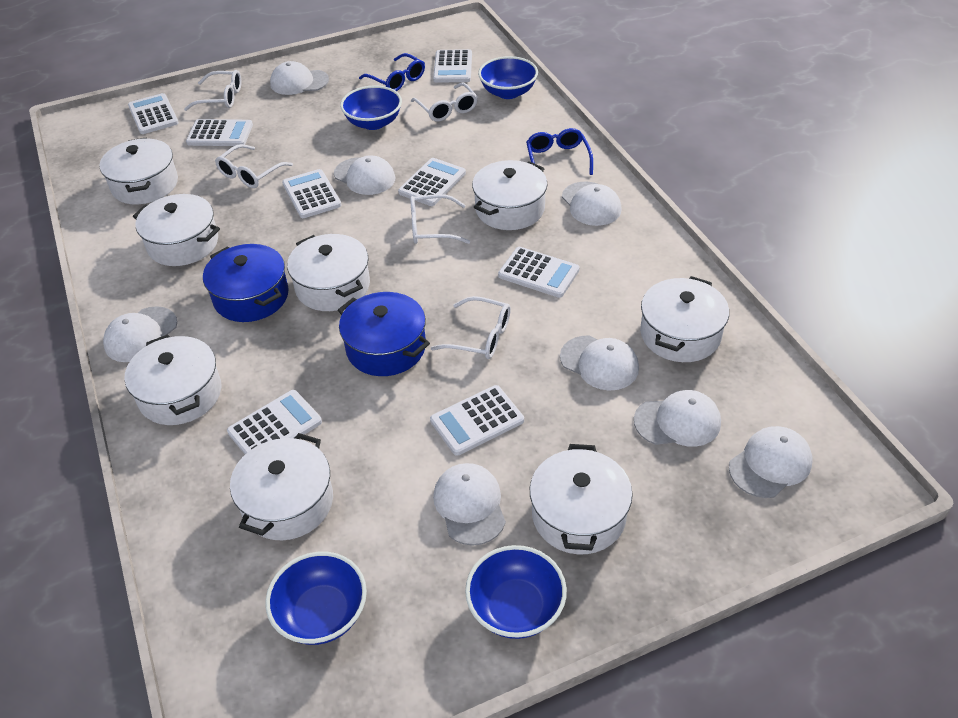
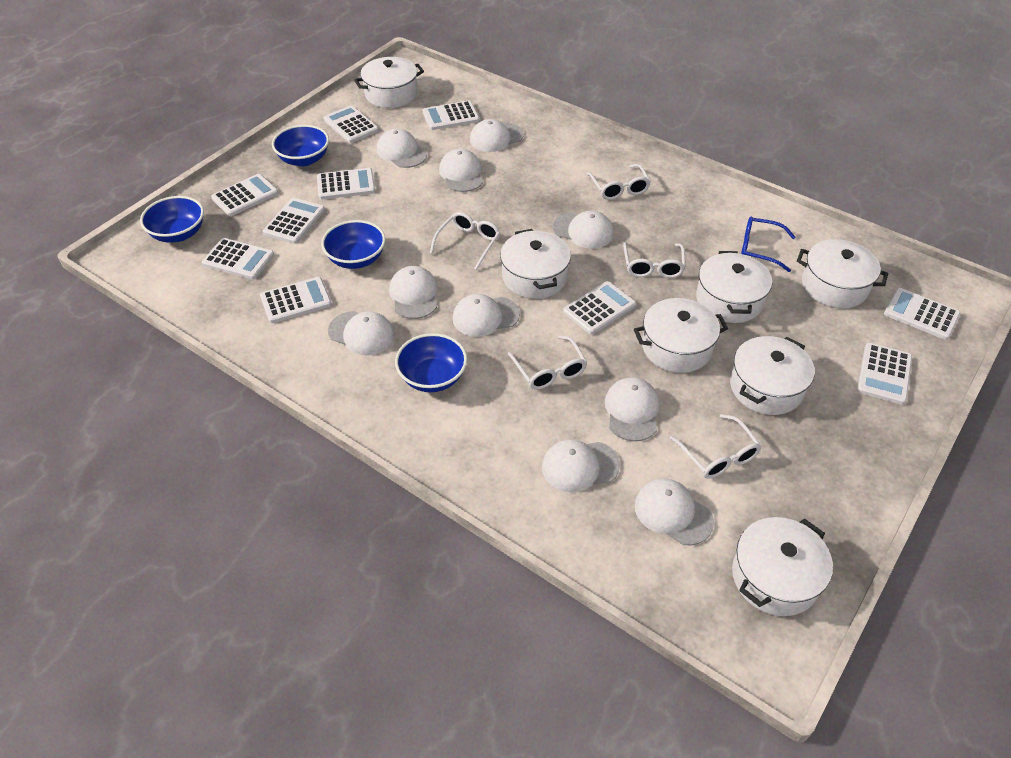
blue glasses: [359,53,425,91] [526,128,593,175] = 2 -> [741,216,796,272] = 1
blue pot: [203,244,289,322] [338,292,430,376] = 2 -> none = 0
white calculator: [128,93,179,134] [186,119,253,146] [227,390,322,454] [282,169,342,218] [398,158,466,206] [430,385,524,456] [433,49,472,83] [498,247,580,298] = 8 -> [202,238,274,279] [211,174,278,216] [260,277,332,323] [263,198,325,244] [317,168,375,199] [323,105,379,143] [423,101,480,130] [563,281,636,335] [857,343,912,405] [884,288,960,340] = 10
white cap: [103,306,177,362] [270,61,329,95] [334,156,395,195] [433,463,506,546] [560,336,639,390] [562,181,622,226] [634,390,721,447] [729,426,812,498] = 8 -> [328,311,395,356] [377,128,427,168] [389,266,438,319] [439,149,483,192] [453,294,520,337] [470,119,524,152] [542,440,620,492] [553,211,613,249] [605,378,660,441] [635,479,714,545] = 10
white pot: [100,138,178,204] [124,334,221,425] [133,194,220,266] [230,433,333,540] [287,234,370,311] [472,160,547,230] [530,444,633,554] [640,276,729,362] = 8 -> [354,57,424,108] [500,229,571,299] [634,298,728,373] [696,251,772,323] [730,336,815,415] [732,517,833,616] [797,239,888,308] = 7

